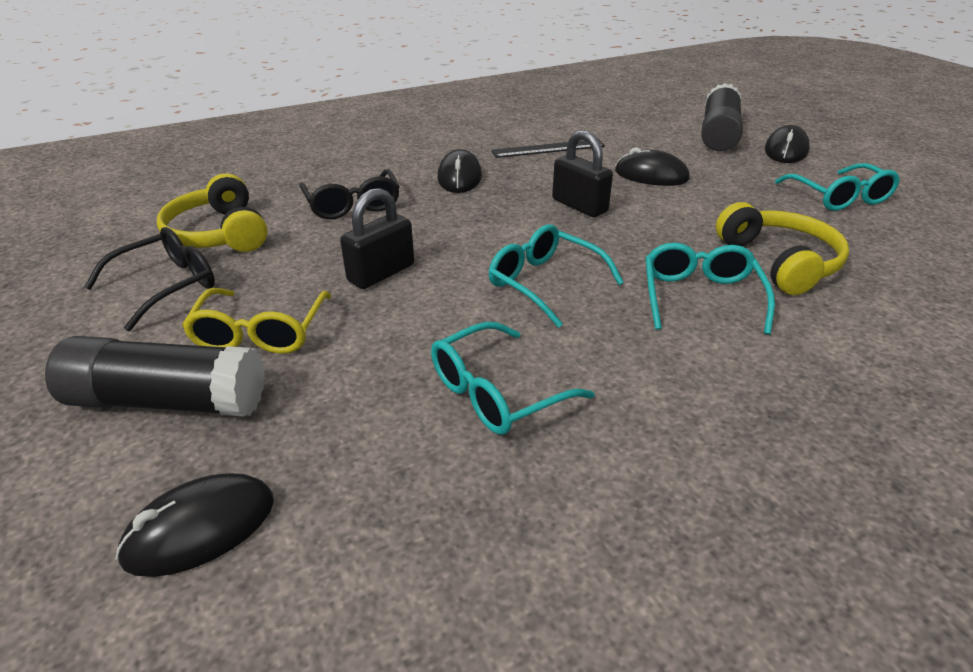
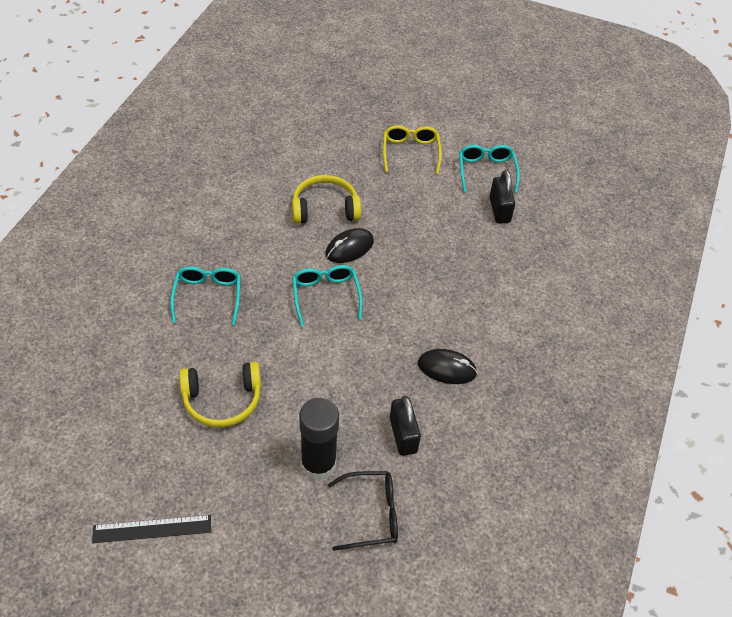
black glasses: [84,227,215,331] [299,169,399,219] = 2 -> [328,471,398,551] = 1
black glue stick: [45,336,265,417] [701,83,743,152] = 2 -> [299,398,339,480] = 1
black mouse: [116,473,274,577] [438,149,482,193] [615,147,689,186] [765,125,810,163] = 4 -> [326,228,374,263] [418,349,477,384] = 2
turquoise glasses: [431,322,595,435] [488,224,624,328] [645,243,775,335] [775,163,900,211] = 4 -> [170,266,241,325] [292,265,363,326] [459,145,520,193] = 3

